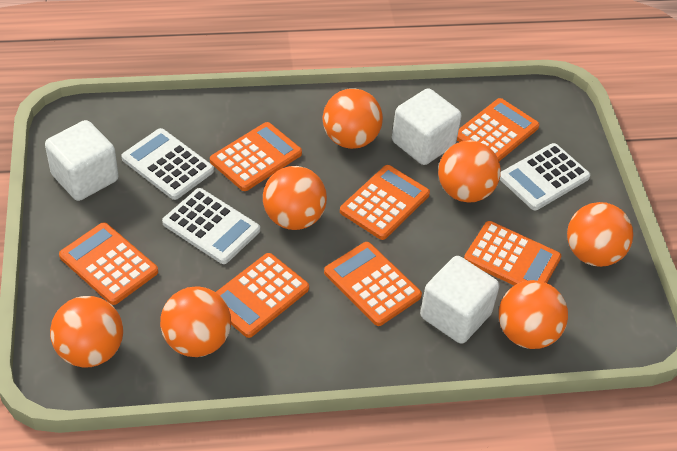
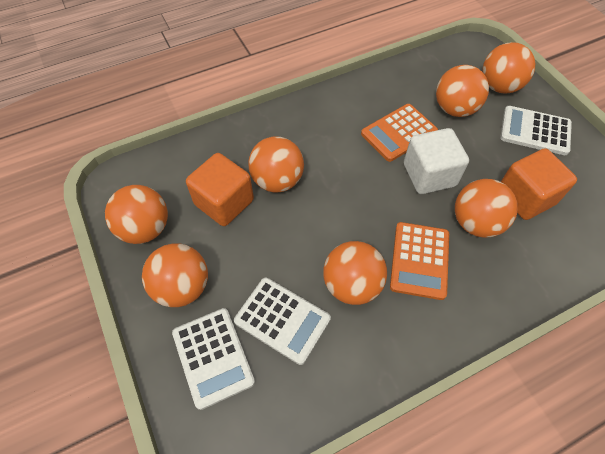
orange calculator: [59,222,158,305] [210,122,302,191] [216,253,309,338] [324,242,422,326] [340,165,430,240] [457,98,539,161] [464,221,561,285] = 7 -> [361,104,438,162] [390,222,449,300] = 2
orange cube: none = 0 -> [186,153,254,226] [501,148,577,220] = 2
white cube: [45,120,119,201] [392,88,462,165] [420,256,500,344] = 3 -> [404,128,469,194] = 1

